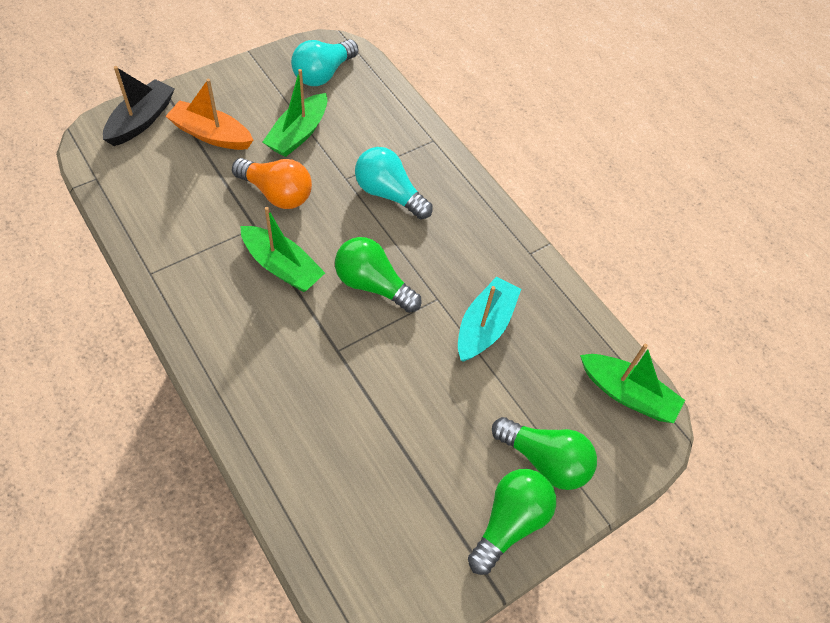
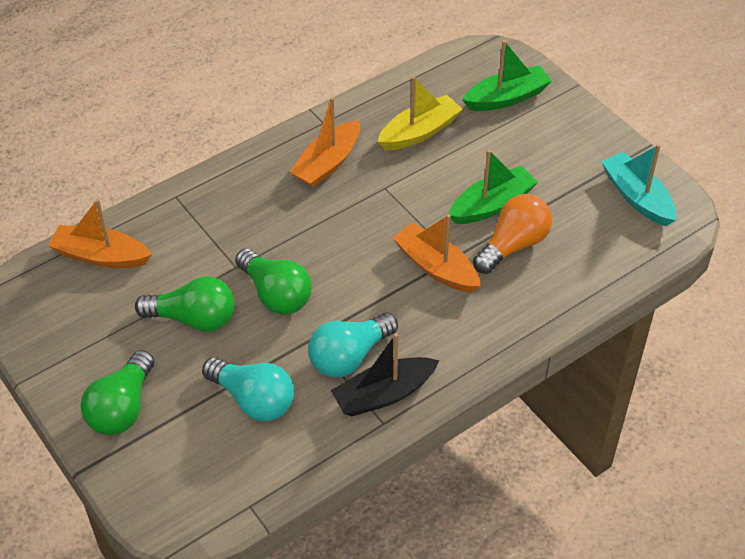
green boat: [240,207,325,292] [263,69,327,157] [580,344,685,423] = 3 -> [449,150,538,224] [463,40,552,111] = 2
orange boat: [166,79,253,150] = 1 -> [48,199,152,268] [289,97,360,188] [392,214,481,293] = 3
yellow boat: none = 0 -> [378,76,463,150] = 1

